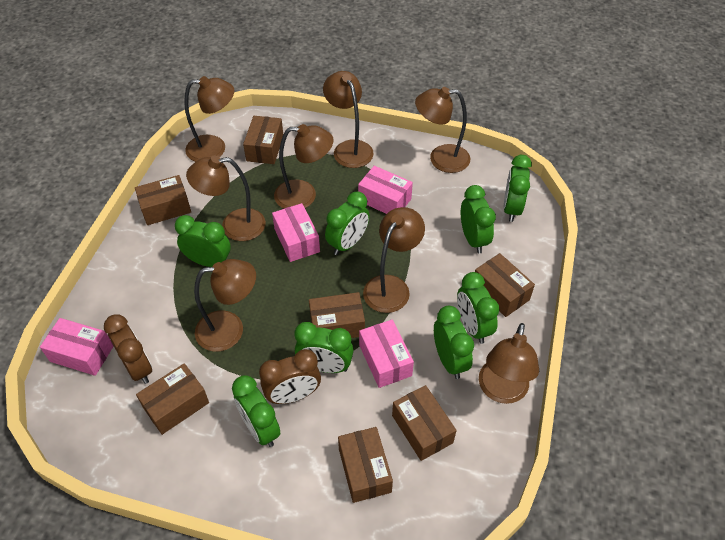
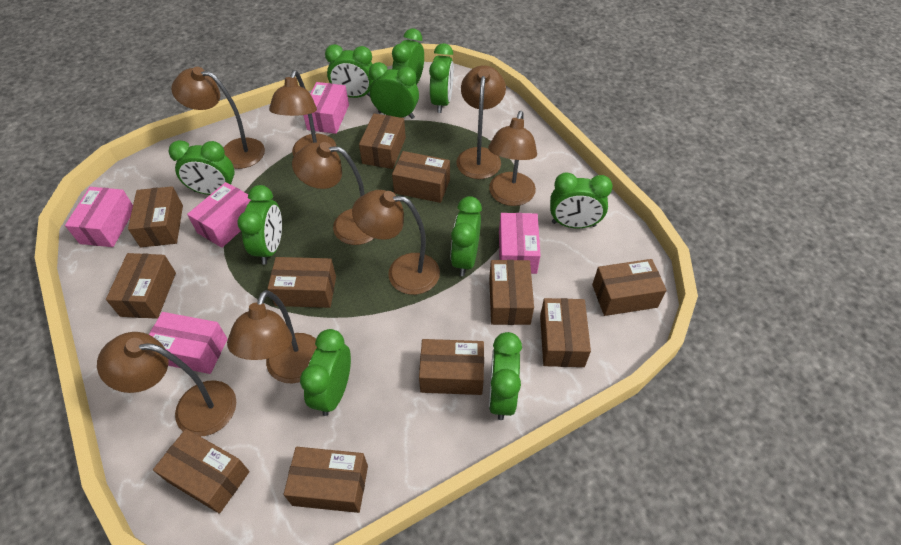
brown box: [135,175,191,225] [136,363,209,435] [243,116,283,164] [309,292,365,338] [338,427,393,503] [392,385,457,461] [475,253,535,317] = 7 -> [106,253,176,319] [128,186,183,247] [153,429,250,514] [267,257,336,308] [284,447,368,513] [359,114,406,169] [392,151,450,203] [419,339,484,395] [489,260,534,325] [540,298,591,367] [592,259,667,316] = 11
brown clock: [104,315,152,384] [259,349,321,404] = 2 -> none = 0
green clock: [175,215,231,267] [232,375,281,447] [294,322,354,373] [325,192,370,255] [434,306,474,379] [457,272,499,344] [461,185,496,254] [504,155,532,222] = 8 -> [168,140,234,195] [237,185,282,264] [300,329,351,416] [325,44,373,98] [369,62,419,119] [392,29,424,85] [429,43,454,113] [451,196,482,276] [489,332,522,420] [550,172,613,228] = 10
pink box: [40,318,113,376] [272,203,320,262] [358,166,413,214] [359,319,414,388] = 4 -> [65,187,133,247] [149,312,228,374] [187,182,251,248] [303,82,349,134] [499,213,541,274] = 5

